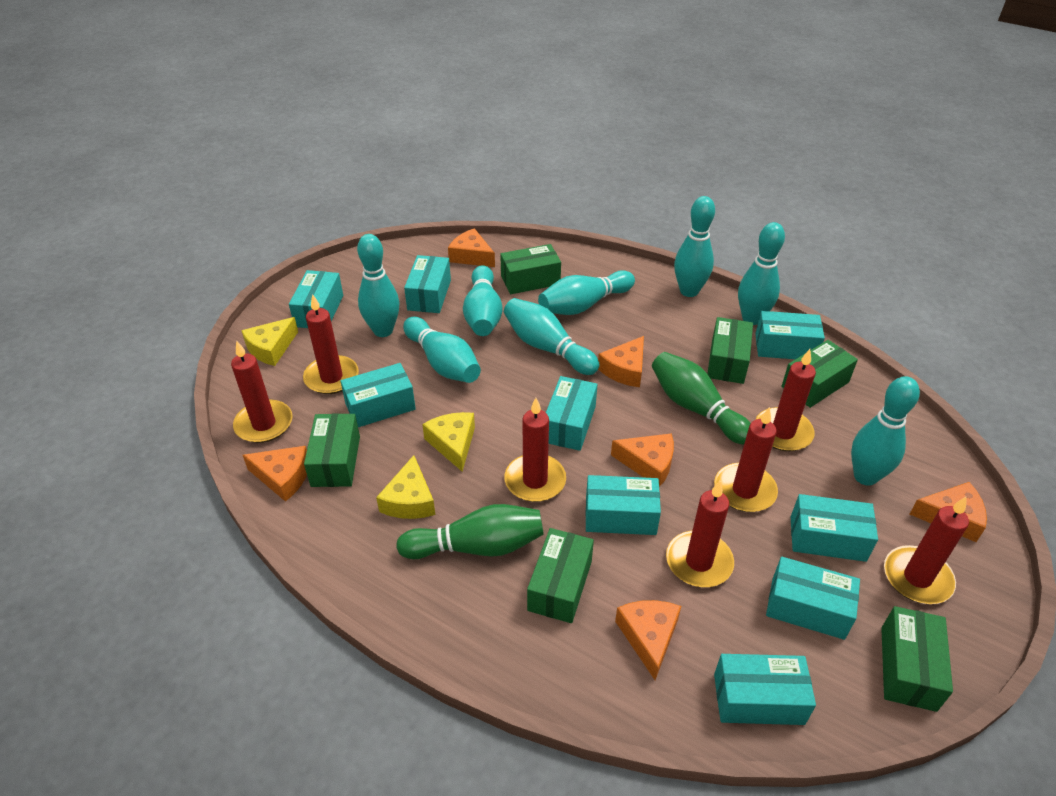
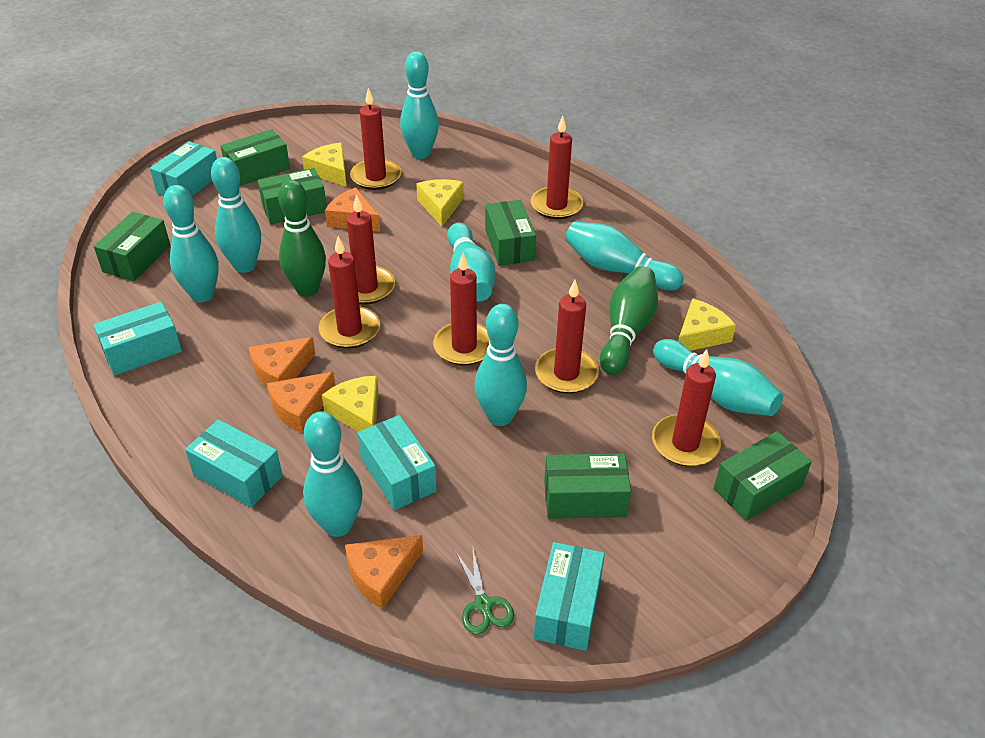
green scissors: none = 0 -> [456,545,514,635] = 1
orange cheese: [243,446,307,502] [448,228,495,267] [598,336,644,387] [611,433,674,487] [615,600,681,680] [910,482,987,542] = 6 -> [248,337,316,388] [267,372,335,433] [325,187,380,232] [345,535,423,610] = 4
turquoise box: [289,270,343,328] [341,363,416,427] [404,255,451,313] [546,376,597,451] [585,475,661,535] [714,654,816,725] [755,311,825,359] [766,557,860,640] [791,494,878,562] = 9 -> [93,302,182,375] [150,141,217,196] [185,419,283,508] [358,415,437,510] [534,542,605,651] = 5
yellow cheese: [241,317,298,366] [376,455,435,519] [422,412,475,472] = 3 -> [302,143,347,187] [322,376,379,432] [416,179,464,227] [678,299,736,351] = 4

